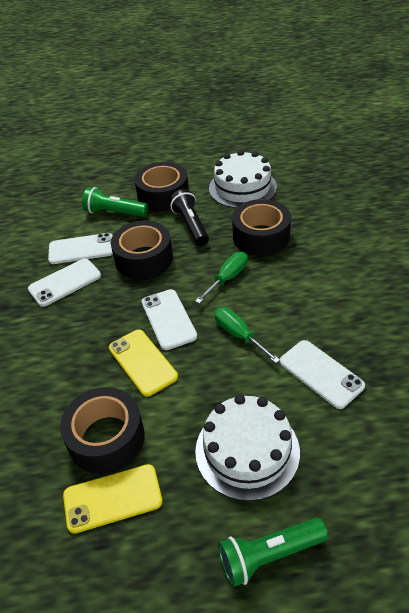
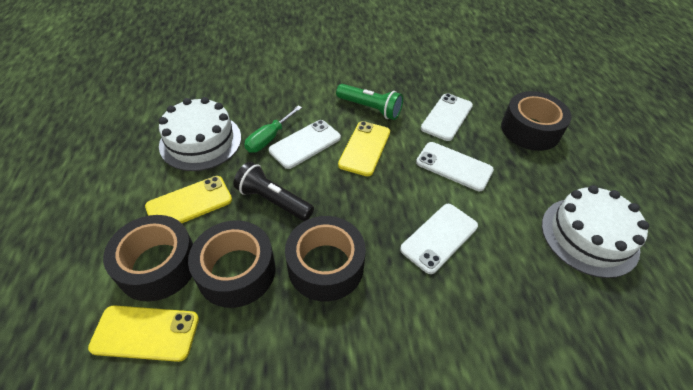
green flashlight: [82,187,148,217] [218,518,328,587] = 2 -> [336,84,403,120] = 1
green screwdriver: [195,252,248,304] [215,307,280,363] = 2 -> [244,105,302,152] = 1
yellow phone: [63,464,163,534] [109,330,178,397] = 2 -> [88,305,199,362] [145,176,232,223] [338,121,390,176] = 3

